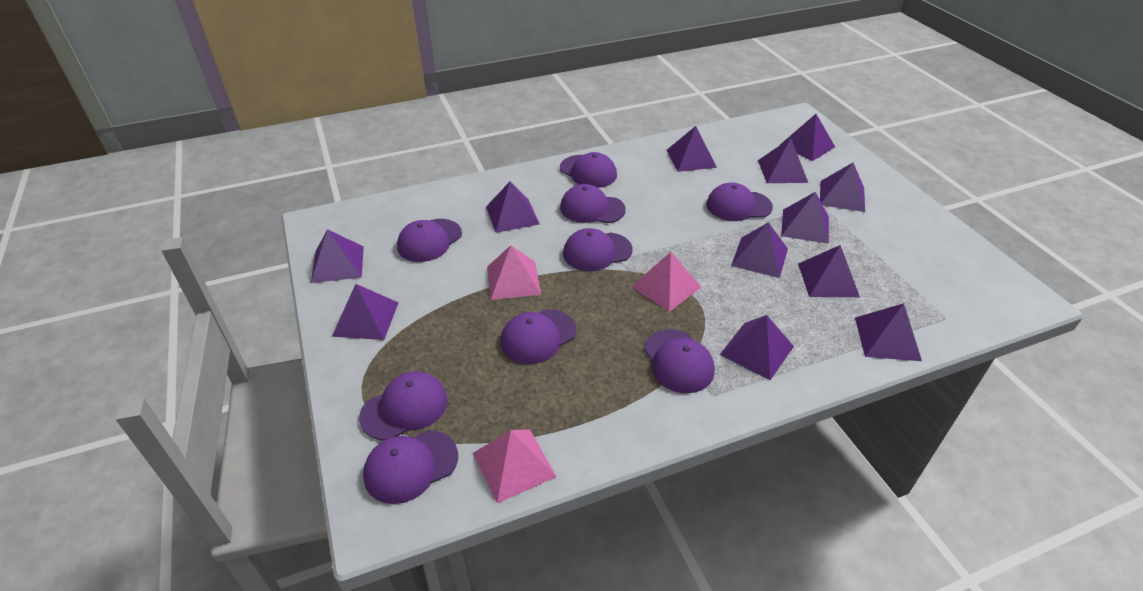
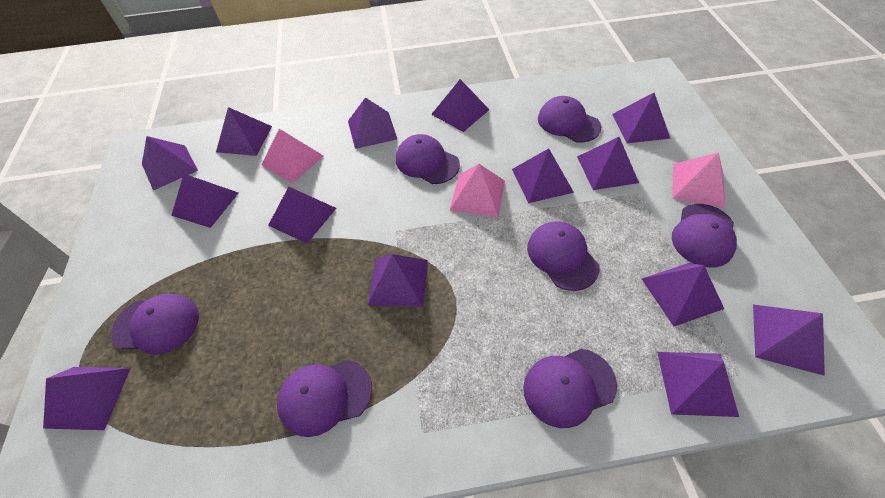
purple cap: [359,371,448,441] [363,430,458,504] [397,219,462,262] [501,309,576,364] [560,152,617,188] [560,184,626,223] [563,228,633,271] [644,329,715,393] [706,183,773,221] = 9 -> [111,294,199,355] [277,360,372,437] [396,134,460,184] [523,349,617,428] [527,221,600,291] [538,96,601,142] [672,204,737,267] = 7
purple pyramid: [311,229,364,283] [332,284,398,340] [486,182,540,233] [666,126,717,172] [720,315,794,380] [731,222,788,278] [758,138,808,183] [780,114,835,161] [781,192,829,244] [798,245,860,297] [820,163,865,212] [855,303,922,361] = 12 -> [43,367,131,430] [142,136,198,190] [171,174,238,228] [216,107,272,156] [268,187,336,243] [348,97,397,149] [368,254,428,307] [431,79,490,132] [512,148,574,203] [577,137,639,190] [612,93,671,143] [642,263,724,326] [657,352,739,417] [753,305,825,376] = 14

